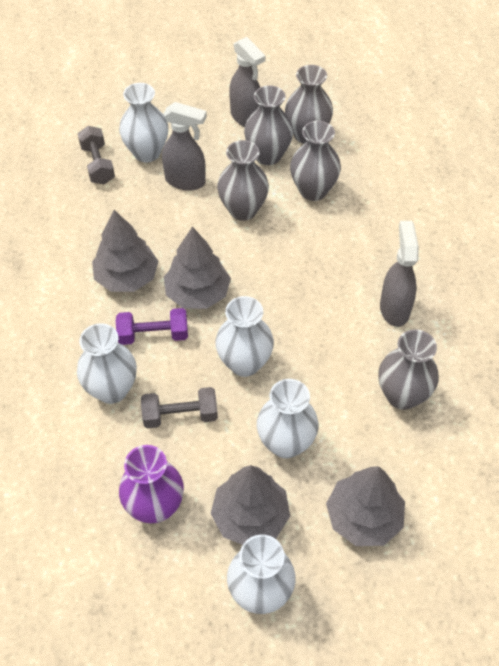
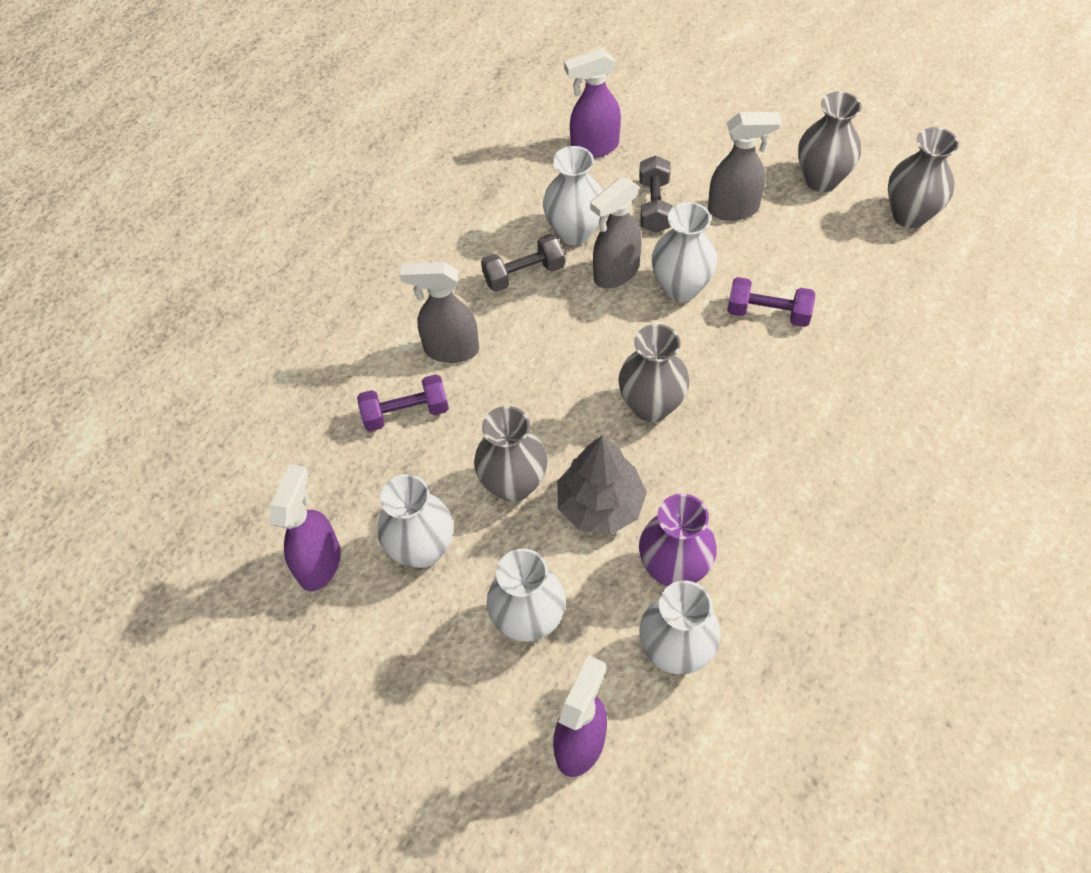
grey tree: [92,210,158,292] [164,227,231,309] [210,465,290,545] [326,466,405,546] = 4 -> [557,436,647,535] = 1
grey vase: [217,140,269,221] [244,85,293,165] [285,65,333,144] [290,121,341,201] [378,329,439,410] = 5 -> [474,406,547,502] [618,324,689,422] [798,91,862,192] [888,127,959,228] = 4
purple dumbbell: [116,308,188,345] = 1 -> [357,374,449,431] [727,277,815,327] = 2
purple spray bottle: none = 0 -> [270,464,341,591] [553,655,607,777] [564,49,621,158] = 3

